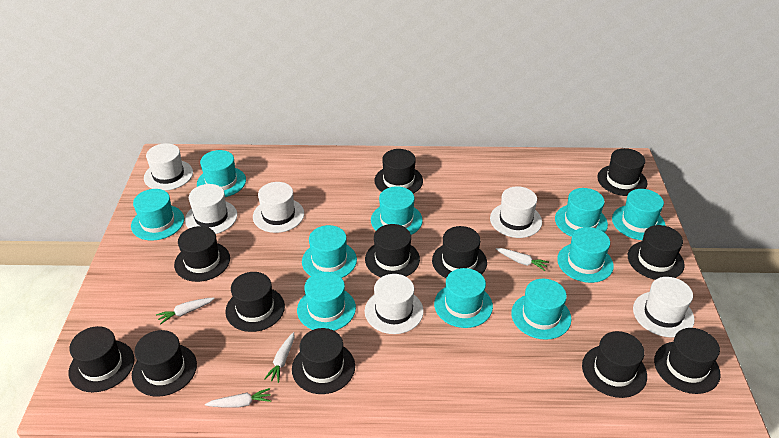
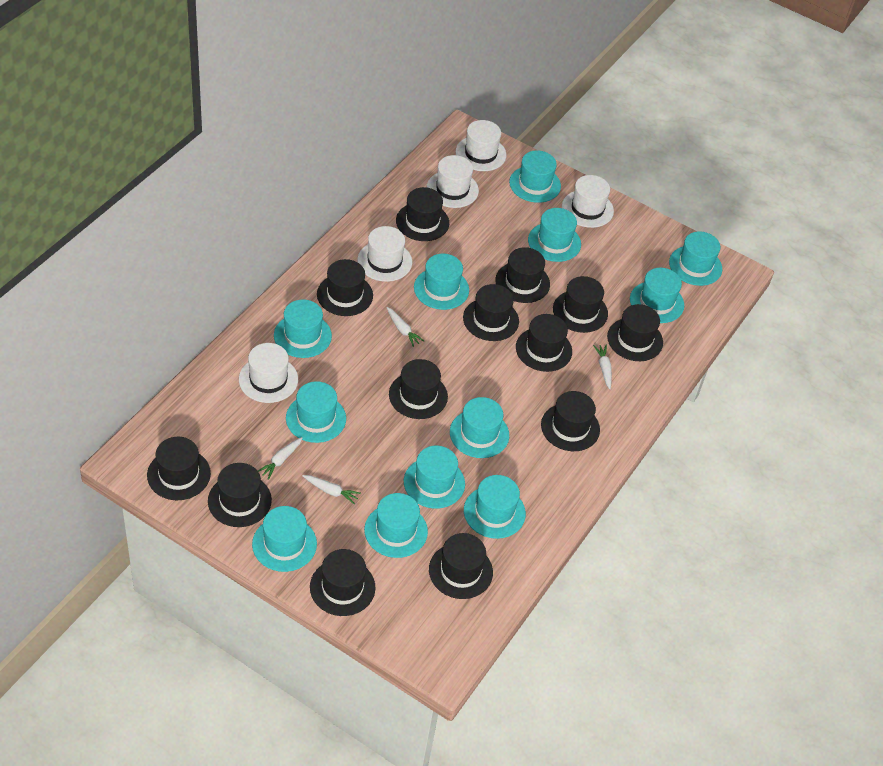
black hat: [69,326,134,392] [132,330,197,397] [174,226,230,282] [225,272,285,332] [292,328,355,394] [365,224,420,277] [374,149,423,193] [432,226,487,278] [582,331,647,398] [597,148,648,196] [628,225,685,280] [654,328,721,394] = 12 -> [147,437,211,500] [208,463,272,527] [310,549,375,616] [317,259,373,316] [389,359,448,419] [396,187,449,241] [429,533,493,599] [463,284,519,341] [495,247,550,303] [516,314,572,372] [541,391,600,451] [553,276,608,333] [607,304,663,361] = 13
turquoise hat: [131,189,184,241] [197,150,246,197] [297,272,356,331] [302,225,357,278] [371,186,423,235] [434,268,493,328] [511,279,571,340] [555,188,608,237] [557,227,614,283] [612,189,666,240] = 10 -> [252,506,317,572] [274,299,332,358] [286,381,346,443] [364,493,428,558] [404,446,465,509] [414,254,469,310] [450,397,509,458] [464,475,526,539] [509,150,561,203] [528,208,581,262] [630,268,684,323] [669,231,722,286] = 12
white hat: [144,143,193,191] [185,184,237,234] [253,182,304,233] [365,274,424,334] [490,186,542,238] [633,277,694,337] = 6 -> [239,343,298,403] [357,226,412,282] [427,155,479,208] [456,120,506,171] [562,175,614,228] = 5

